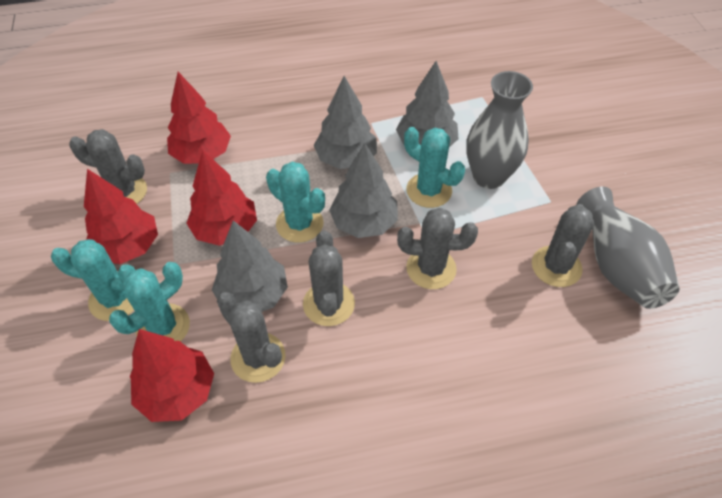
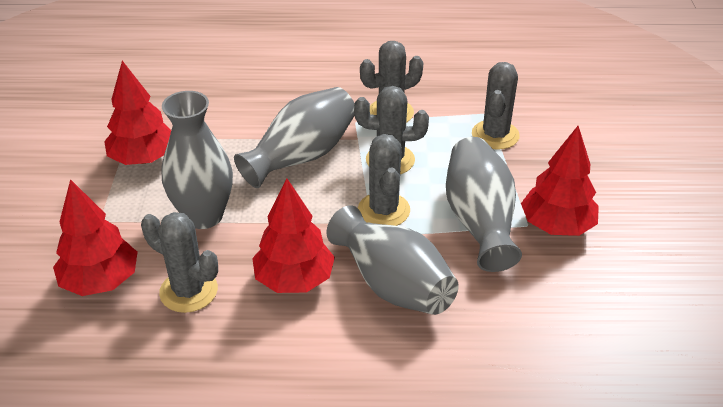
grey tree: [212,220,288,312] [314,76,377,169] [329,143,398,238] [396,61,459,147] = 4 -> none = 0
grey vase: [466,71,533,189] [576,187,680,309] = 2 -> [162,91,233,229] [234,87,355,188] [326,205,459,315] [446,137,522,272] = 4
turquoise cactus: [51,239,135,321] [109,262,190,342] [266,162,325,243] [404,127,465,208] = 4 -> none = 0

